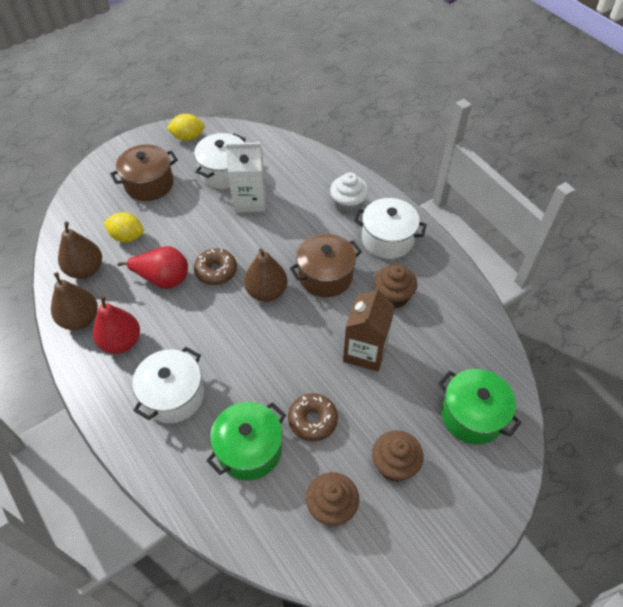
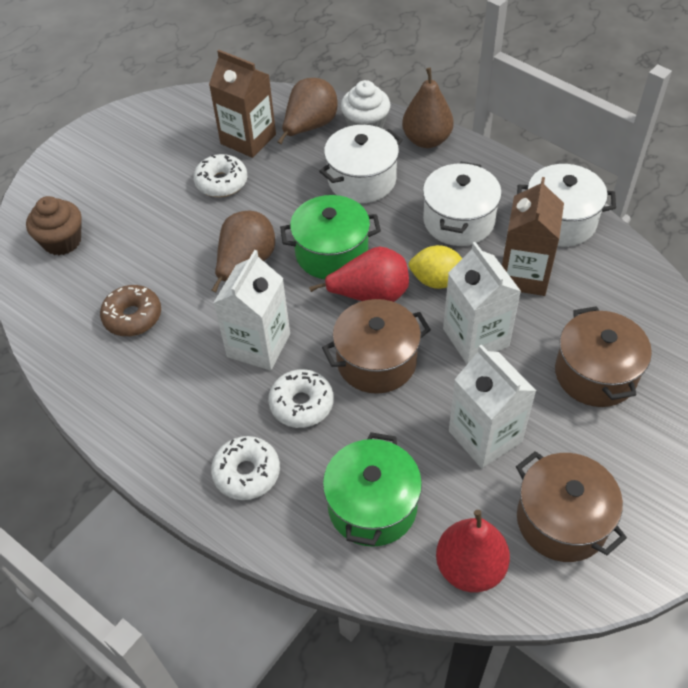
brown carton: [343,286,395,372] = 1 -> [209,50,276,158] [502,177,564,296] = 2
brown cupcake: [306,472,359,526] [372,430,424,482] [374,265,417,308] = 3 -> [26,196,82,255] = 1
brown donut: [194,248,237,285] [288,393,338,441] = 2 -> [100,285,161,336] = 1
brown pot: [110,144,178,201] [290,233,362,297] = 2 -> [322,299,431,394] [516,451,627,562] [555,306,652,407] = 3
white carton: [226,143,265,213] = 1 -> [214,250,290,371] [443,242,521,364] [449,345,536,468] = 3
white donut: none = 0 -> [193,154,247,197] [211,436,280,500] [268,369,334,428] = 3
yellow lemon: [104,212,144,243] [166,114,205,141] = 2 -> [408,245,462,289] = 1

